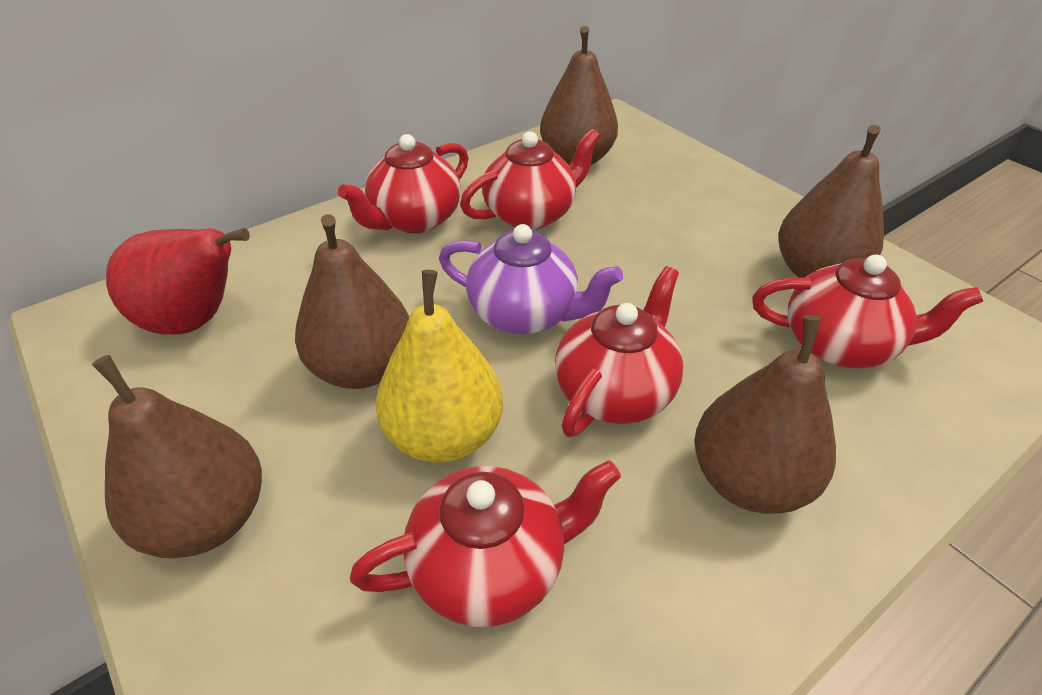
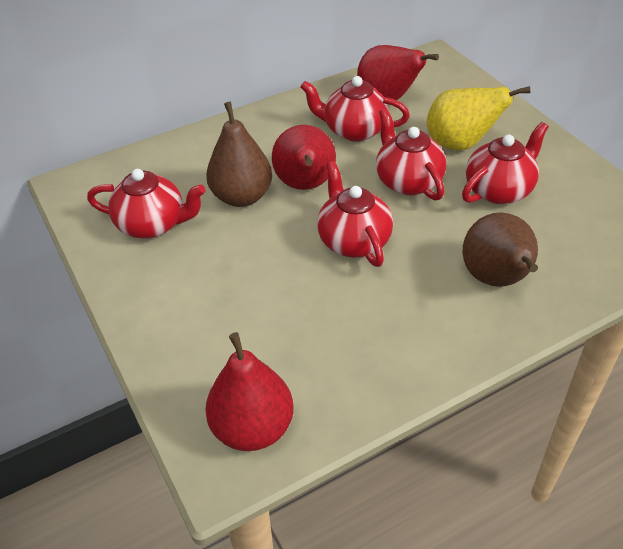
brown pear: [92,355,262,558] [295,214,409,389] [540,26,618,165] [694,315,836,514] [778,125,884,278] = 5 -> [206,102,272,207] [463,212,538,287] = 2
purple teapot: [439,224,623,334] = 1 -> none = 0
red pear: [106,228,250,335] = 1 -> [205,332,293,451] [272,125,336,190] [357,45,439,100] = 3

